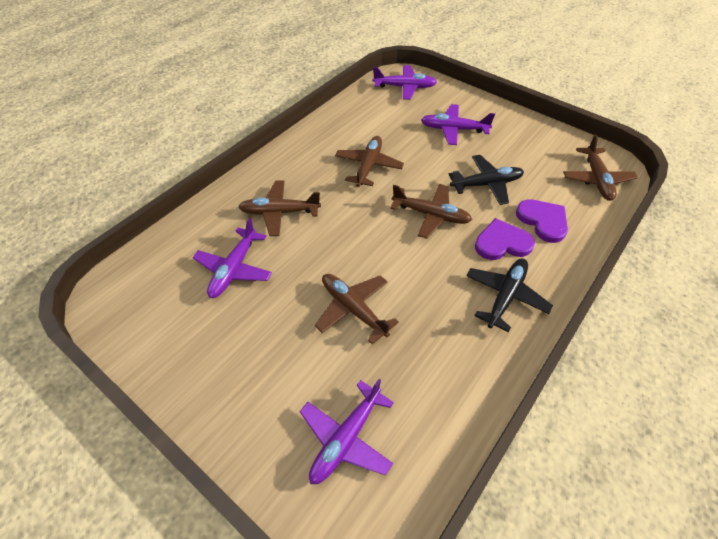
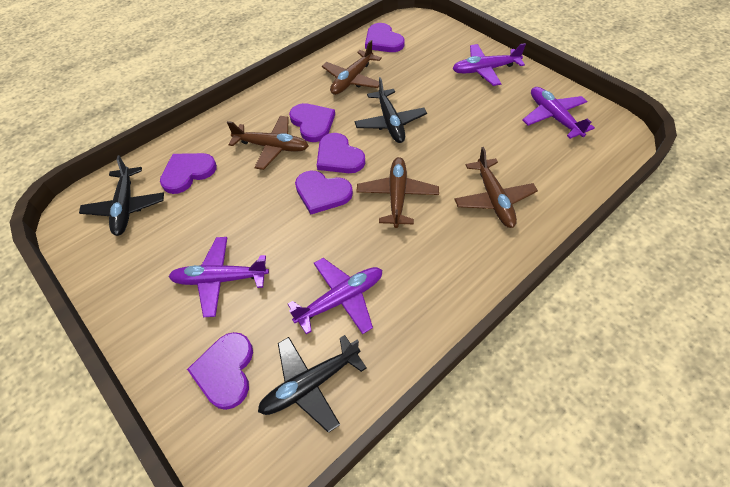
black plane: [449,155,524,205] [466,259,553,332] = 2 -> [79,155,164,236] [258,335,367,433] [354,77,427,143] = 3
brown plane: [238,180,321,236] [315,274,399,344] [335,136,404,187] [390,184,472,239] [563,135,638,201] = 5 -> [227,116,309,170] [322,40,382,95] [356,157,439,228] [454,147,538,228] = 4
purple heart: [475,218,535,260] [516,199,568,243] = 2 -> [160,153,217,194] [187,332,253,410] [289,103,335,142] [295,171,353,215] [317,133,365,173] [365,23,405,52] = 6

